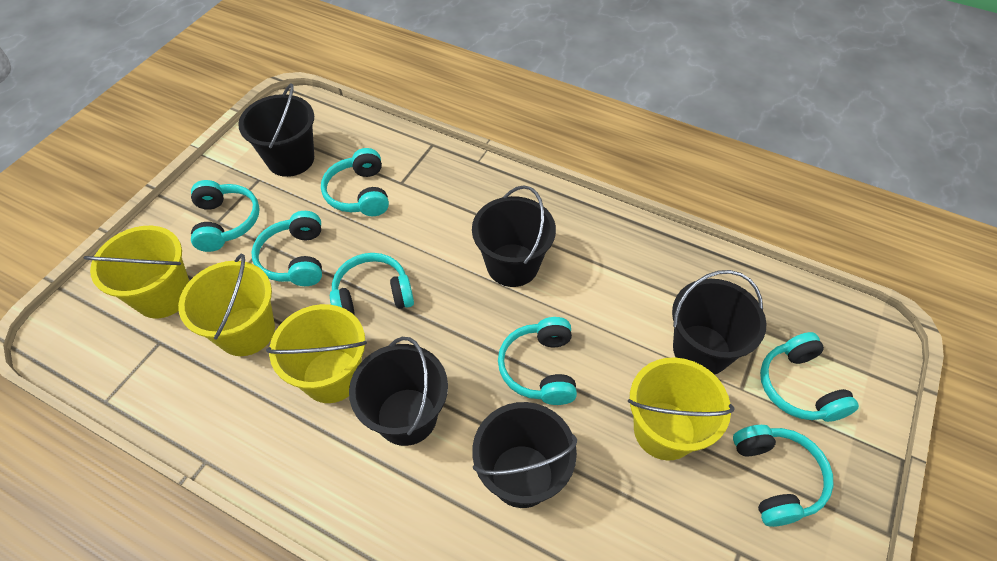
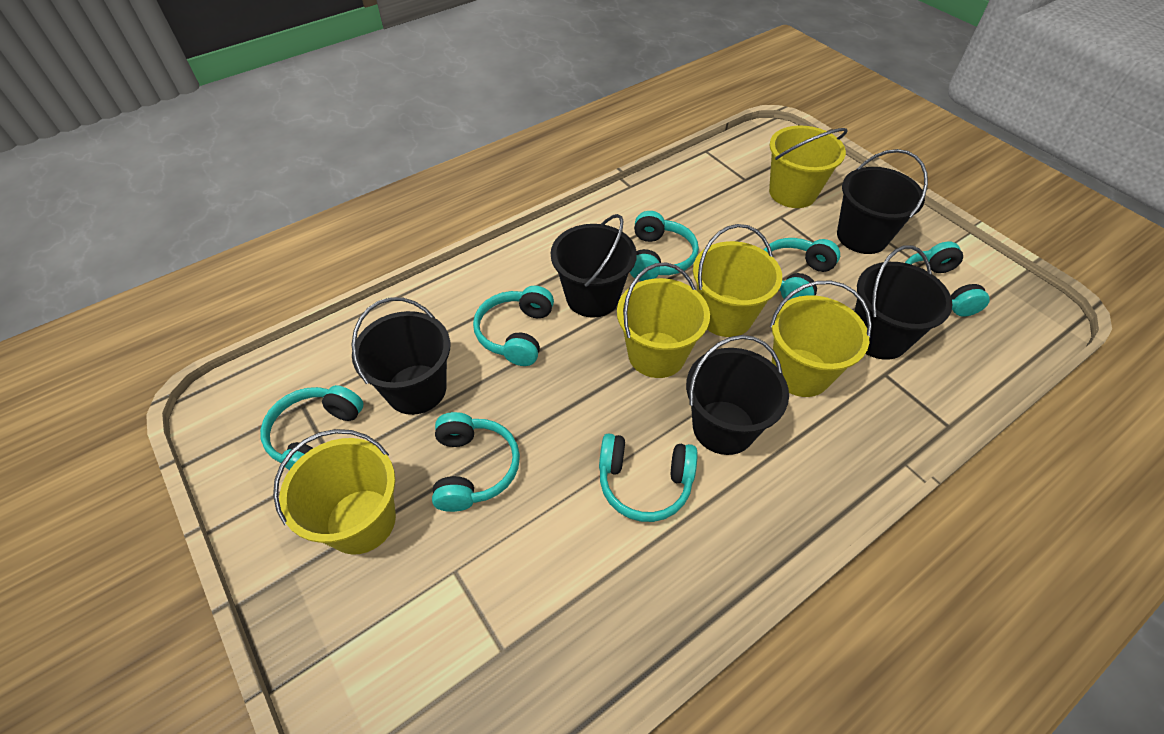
yellow bucket: [84,226,189,318] [178,254,275,356] [266,304,367,403] [628,358,735,461] = 4 -> [273,429,396,555] [617,263,710,378] [693,224,782,337] [769,126,848,208] [770,280,872,397] = 5

